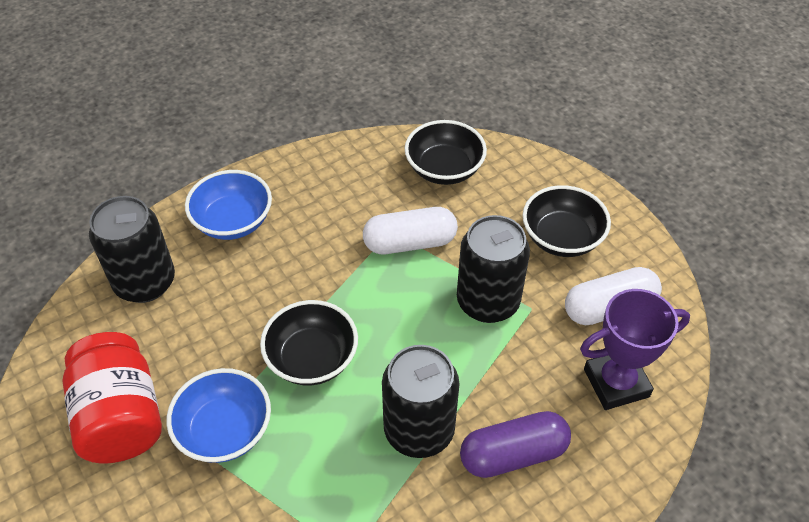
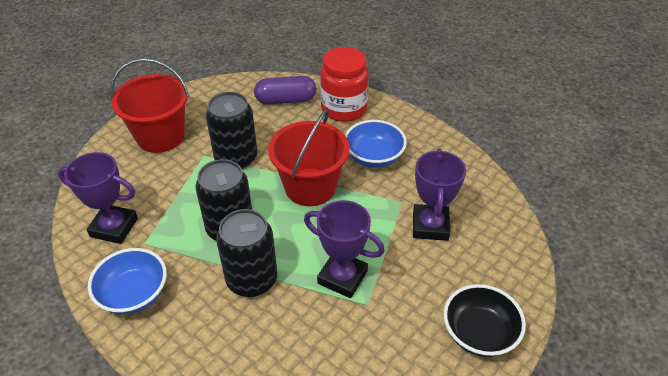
black bowl: [260,300,358,385] [405,120,487,185] [523,185,611,257] = 3 -> [443,284,526,357] = 1
purple trophy: [580,289,690,410] = 1 -> [58,152,138,244] [304,200,385,298] [413,149,466,241] = 3
red bucket: none = 0 -> [110,58,189,153] [268,109,350,206] = 2
white capsule: [363,207,458,254] [565,267,662,325] = 2 -> none = 0

